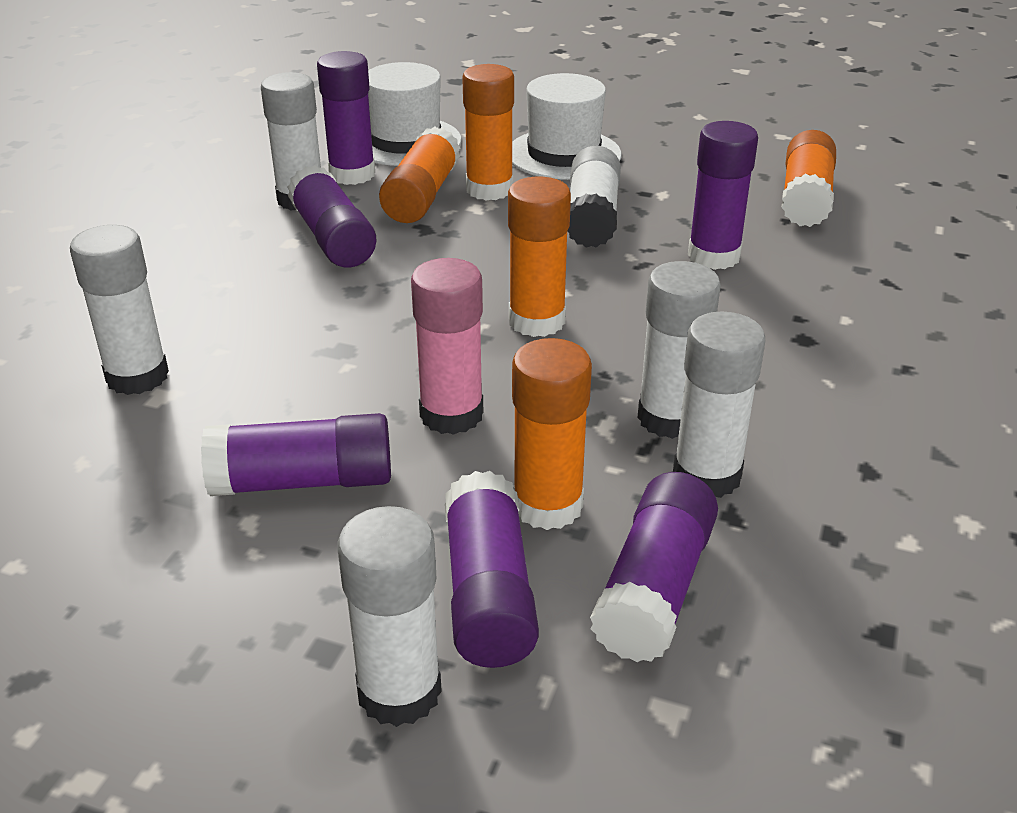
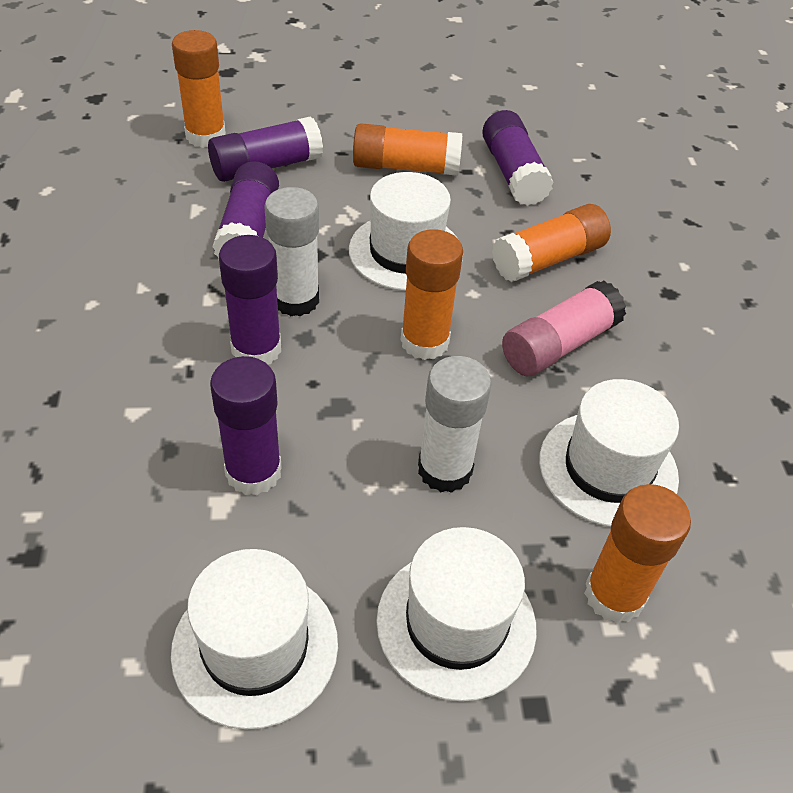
purple glue stick: [201,413,391,496] [288,165,376,268] [317,51,375,185] [445,471,539,668] [590,472,718,662] [688,121,758,270] = 6 -> [208,116,323,182] [210,356,282,495] [212,161,279,259] [219,235,281,365] [482,110,553,206] = 5
white glue stick: [70,225,169,395] [261,72,321,211] [337,506,442,727] [567,146,621,248] [637,261,721,439] [673,311,766,498] = 6 -> [264,187,319,316] [418,356,492,493] = 2
white hat: [368,62,462,166] [512,73,621,180] = 2 -> [171,549,338,730] [349,172,463,291] [376,527,537,702] [539,379,679,527] = 4

